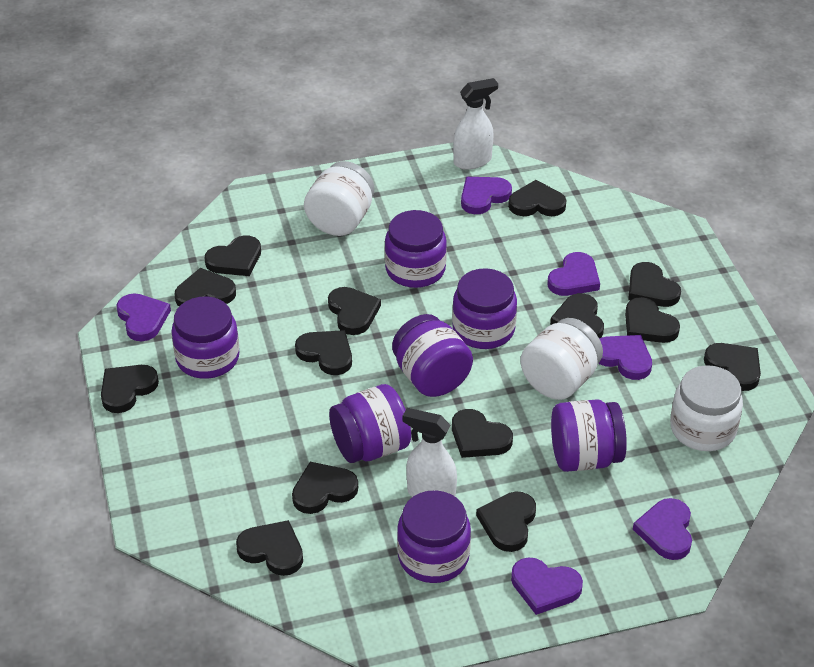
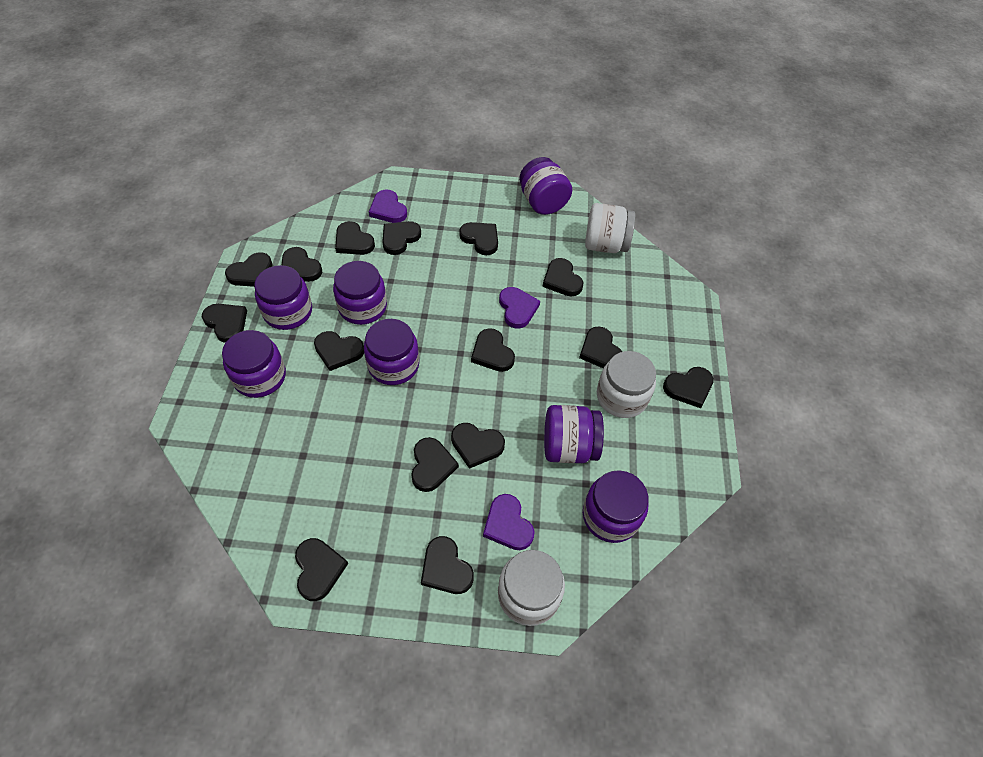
black heart: [101,365,159,413] [174,268,236,306] [205,235,261,276] [236,520,303,576] [292,462,358,514] [295,330,352,375] [328,287,381,335] [452,409,513,458] [476,492,536,552] [508,180,566,216] [550,293,604,338] [625,297,680,343] [628,262,681,307] [704,343,761,391] = 14 -> [202,304,247,343] [225,252,273,287] [282,247,322,282] [295,538,348,601] [314,331,364,371] [335,221,375,255] [383,221,421,255] [411,437,459,492] [421,536,474,594] [451,423,505,469] [459,222,498,255] [471,328,515,372] [542,258,584,297] [579,326,623,368] [663,367,714,408] = 15
purple heart: [117,293,171,341] [461,177,512,214] [511,558,583,615] [547,252,600,296] [598,335,652,380] [633,498,692,560] = 6 -> [369,189,407,223] [483,494,534,550] [499,287,540,329] = 3
white spray bottle: [402,408,457,497] [453,78,498,170] = 2 -> none = 0

